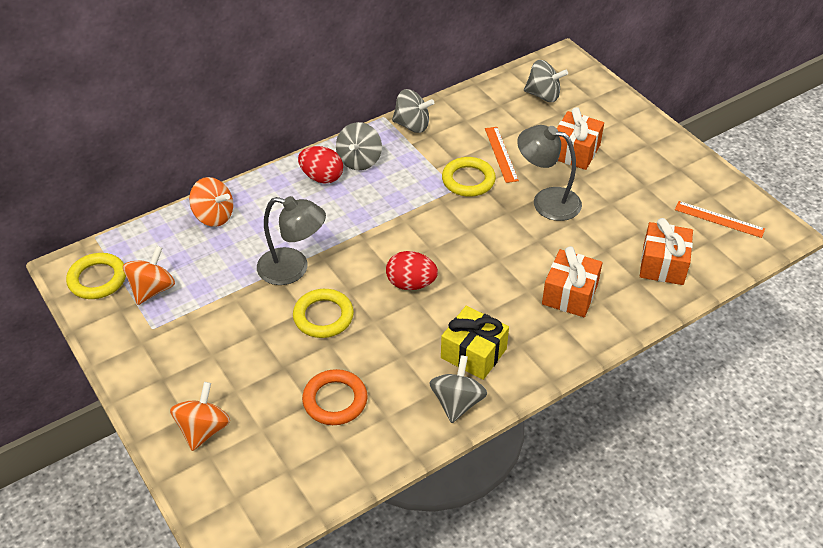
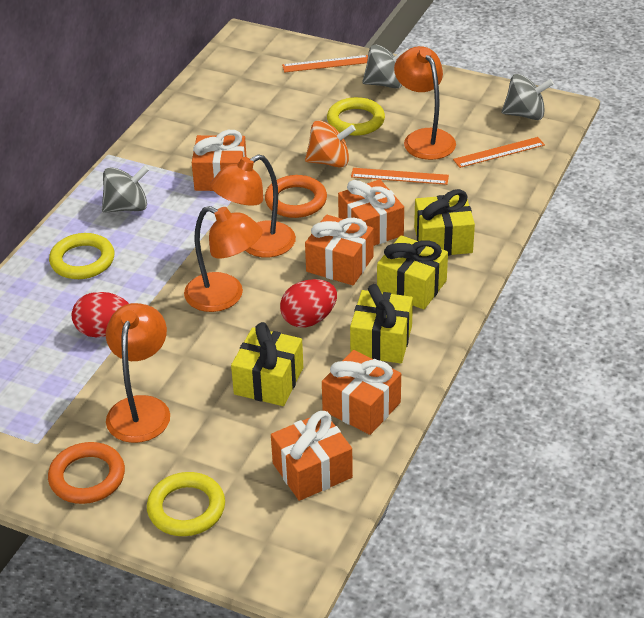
grey lamp: [257,196,326,285] [517,125,582,221] = 2 -> none = 0
grey spinning top: [336,122,382,170] [392,89,434,133] [429,355,487,423] [524,60,568,102] = 4 -> [102,165,149,213] [362,45,409,89] [502,74,554,120] = 3
orange gift: [542,246,602,317] [557,107,604,170] [640,218,693,285] = 3 -> [192,130,247,191] [271,411,353,501] [305,215,374,285] [322,350,401,435] [338,179,404,246] = 5
orange lamp: none = 0 -> [106,303,170,443] [184,206,263,312] [210,154,296,257] [394,46,456,160] = 4
orange ring: [302,369,368,425] = 1 -> [48,442,125,504] [265,175,327,218] = 2
orange ruler: [485,127,519,183] [675,201,765,238] = 2 -> [282,55,368,73] [351,168,449,185] [453,137,545,168] = 3
orange spinning top: [123,246,175,305] [170,382,230,451] [189,177,233,227] = 3 -> [305,120,356,168] = 1
yellow gift: [441,306,509,380] = 1 -> [231,322,303,406] [350,284,413,363] [377,235,448,309] [414,189,475,256] = 4

